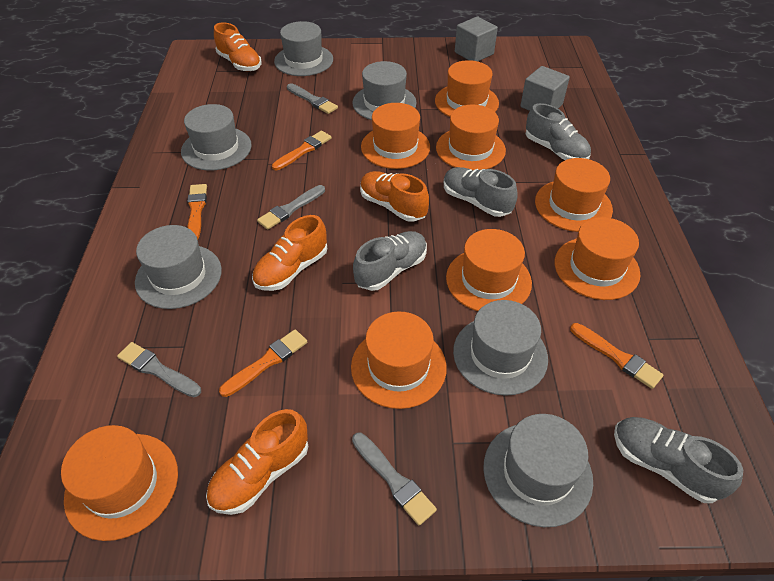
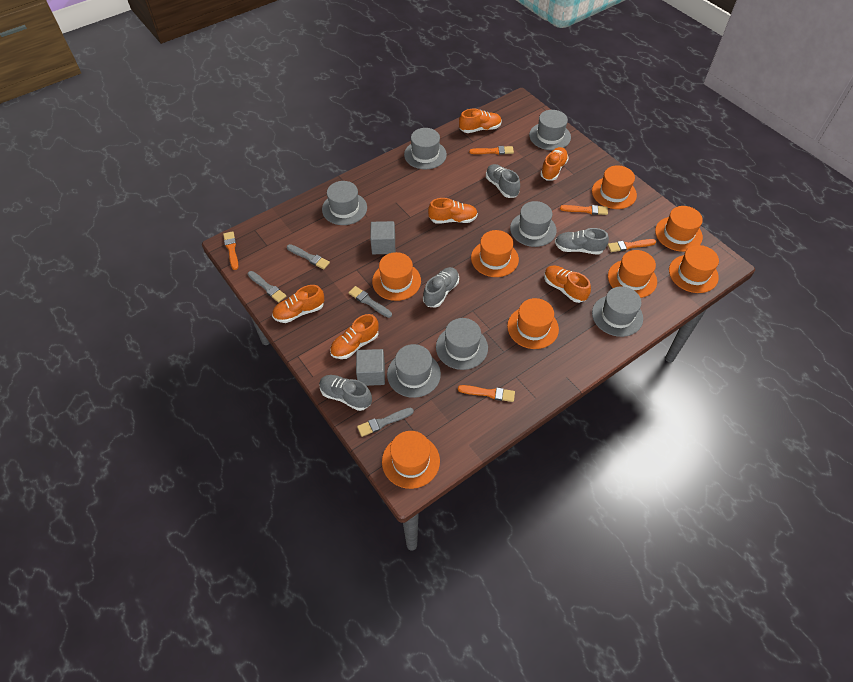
grey hat: [135,225,222,309] [181,104,252,170] [274,21,333,76] [353,61,417,120] [453,300,548,396] [483,414,593,527] = 6 -> [322,181,367,225] [387,344,441,398] [404,128,447,169] [436,318,488,370] [510,201,557,247] [529,110,571,150] [592,286,643,337] = 7
orange brush: [187,184,207,240] [219,329,307,397] [272,131,332,170] [570,323,664,389] = 4 -> [223,231,238,270] [458,385,515,402] [469,146,514,155] [560,205,608,215] [608,239,656,252] = 5
orange shoe: [206,409,308,515] [214,22,262,72] [252,215,327,291] [360,171,429,222] = 4 -> [272,285,324,323] [330,314,378,359] [428,198,478,224] [459,109,502,133] [540,147,569,180] [544,265,591,303] = 6

